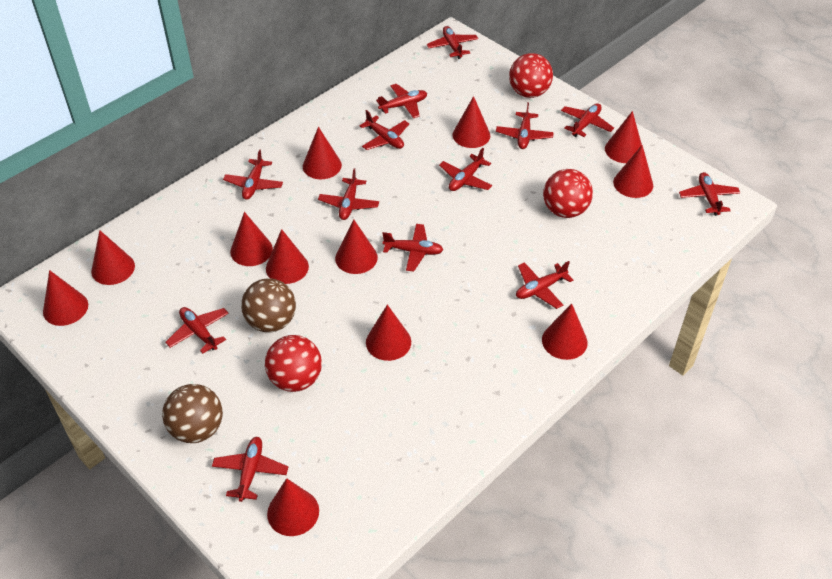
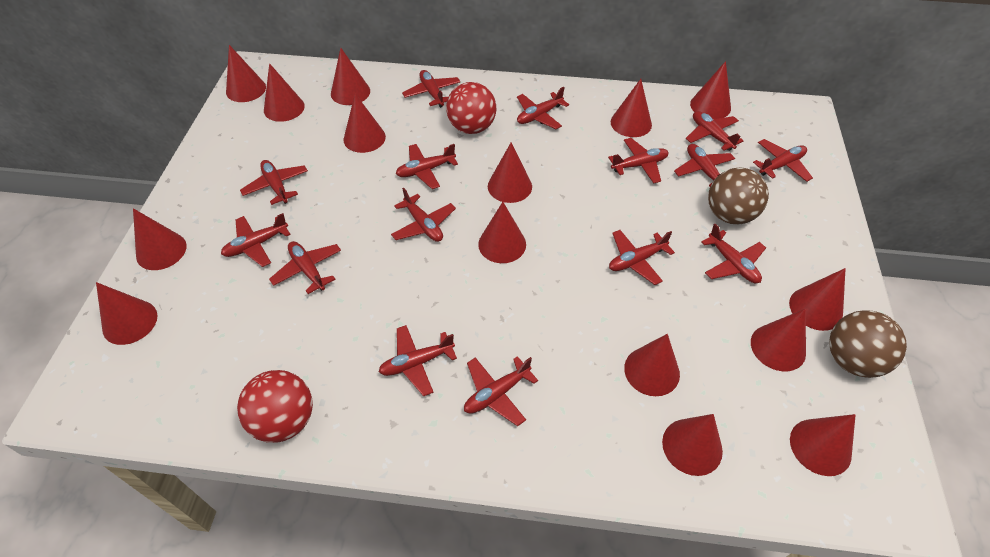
red ball: [265,335,322,392] [509,53,553,98] [543,169,593,218] = 3 -> [237,370,313,443] [446,82,496,134] = 2
red cone: [43,270,88,326] [91,230,135,285] [230,212,273,266] [266,229,309,284] [267,478,319,536] [303,127,342,179] [335,220,378,274] [366,305,411,361] [452,96,490,148] [542,304,588,360] [605,111,642,163] [613,145,653,198] = 12 -> [96,282,158,345] [133,208,187,270] [226,45,266,102] [264,63,305,122] [331,48,370,105] [343,94,386,153] [478,202,526,263] [488,143,532,203] [611,79,652,137] [624,334,680,396] [662,414,723,476] [690,61,731,119] [751,309,806,371] [789,268,846,331] [790,414,856,476] = 15
red plane: [165,307,229,354] [212,437,288,502] [223,150,283,200] [318,168,379,220] [359,110,409,150] [376,84,427,118] [382,224,443,272] [427,26,478,59] [439,148,492,191] [496,102,554,149] [516,261,573,309] [561,103,614,137] [679,172,740,216] = 13 -> [221,213,291,267] [240,160,308,205] [269,241,341,294] [379,325,457,396] [391,188,456,242] [396,144,458,189] [402,70,460,108] [464,356,538,426] [517,86,569,129] [608,138,669,184] [609,230,675,285] [674,144,735,186] [686,111,743,151] [701,224,766,283] [753,139,813,182] = 15

